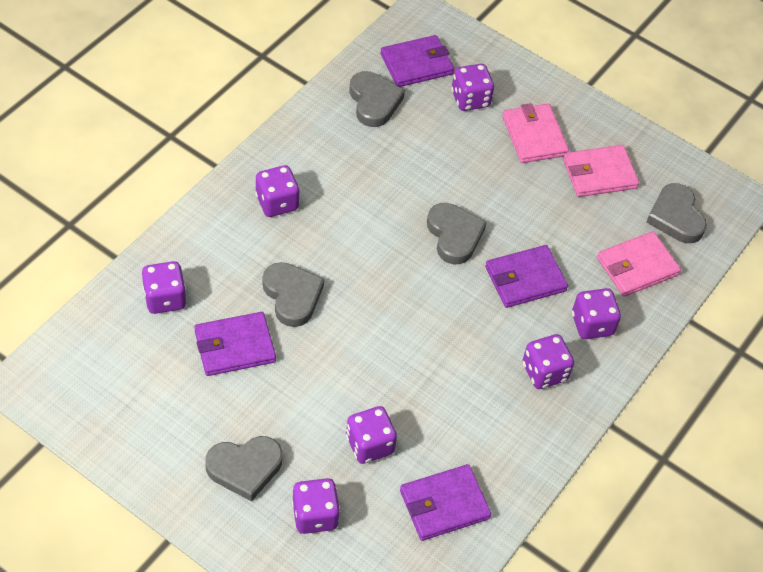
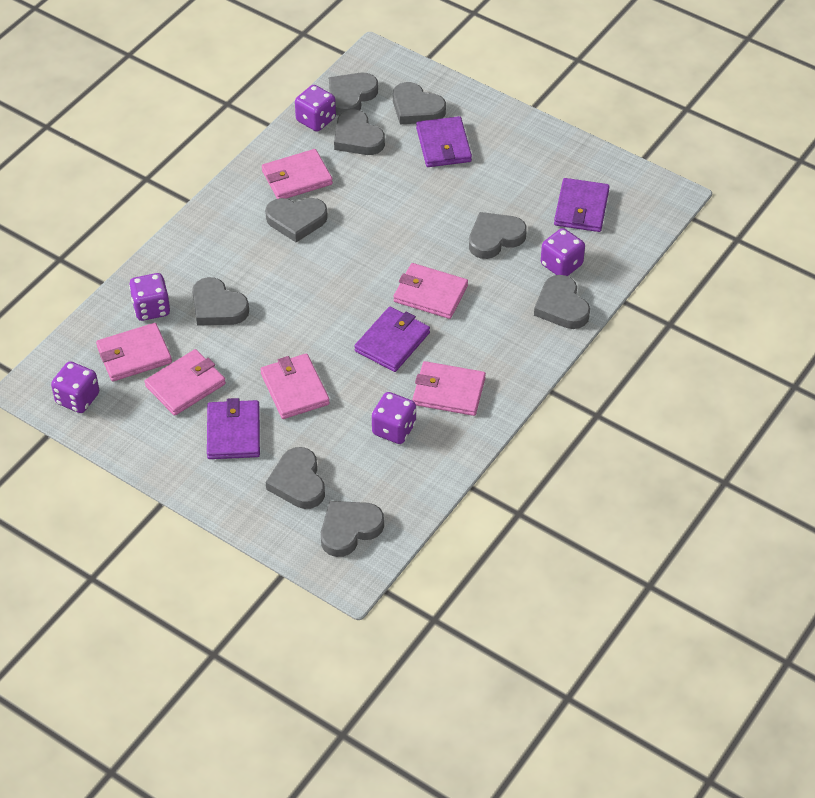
grey heart: [205,436,282,502] [263,262,324,327] [350,71,405,127] [427,203,487,264] [646,183,707,243] = 5 -> [192,277,249,326] [265,198,328,242] [266,447,325,509] [321,501,384,557] [329,73,378,116] [334,109,385,155] [393,82,446,124] [469,212,527,259] [534,275,590,329] = 9
pink wallet: [502,103,569,163] [563,145,639,197] [597,231,681,297] = 3 -> [96,323,172,381] [145,349,226,416] [260,353,330,419] [262,149,333,199] [393,263,468,319] [413,361,486,416] = 6
purple dice: [142,261,187,314] [255,165,300,217] [292,478,340,534] [346,406,397,464] [451,64,494,111] [522,334,574,389] [572,288,621,339] = 7 -> [51,361,99,413] [129,273,170,321] [295,85,336,132] [372,392,416,444] [541,228,585,276] = 5

